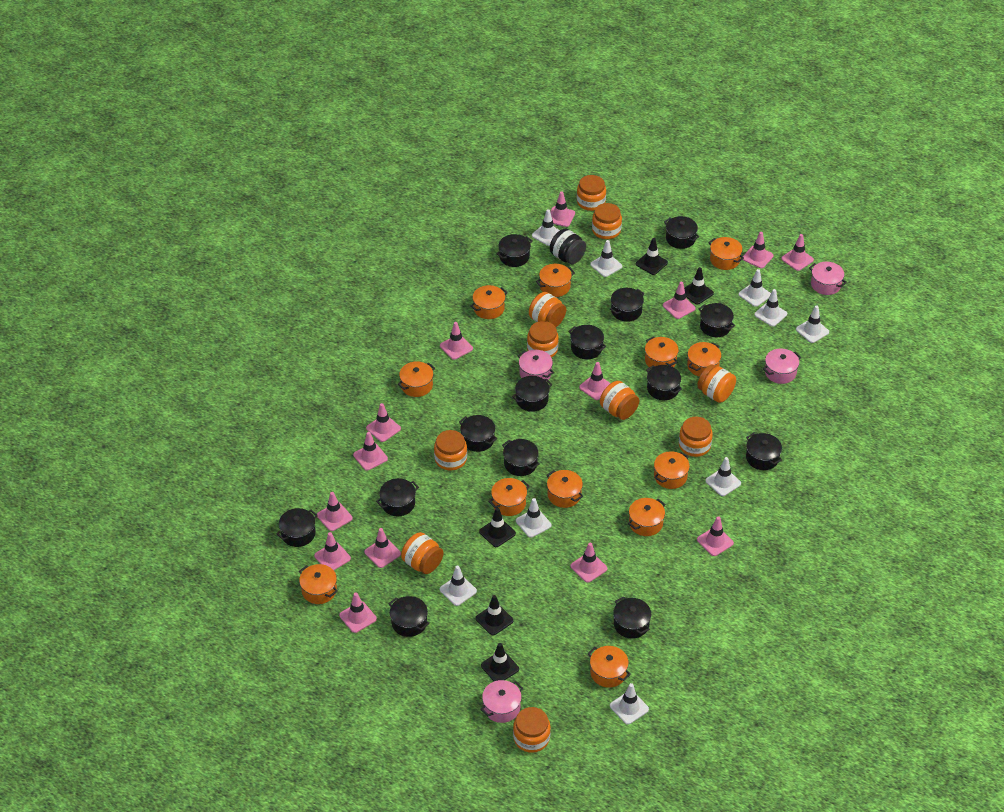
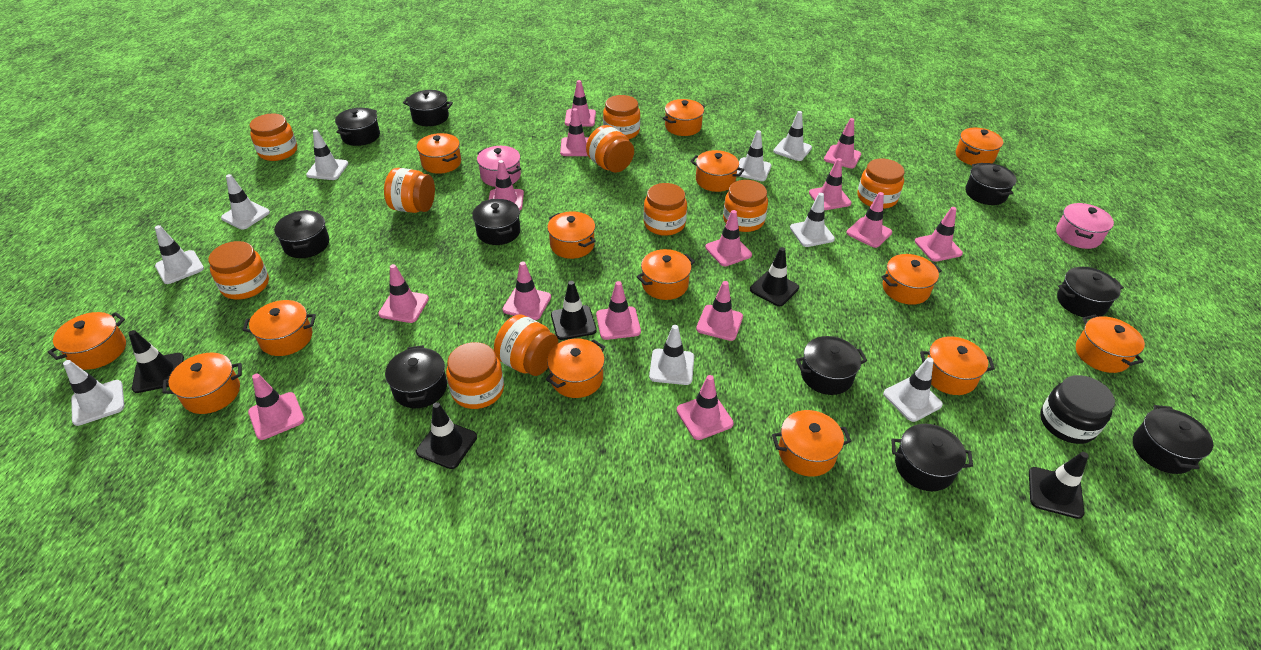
black pot: [277,508,318,547] [376,478,419,516] [388,596,429,637] [459,415,497,452] [496,234,532,267] [502,439,540,476] [512,376,552,412] [568,325,606,359] [610,288,644,322] [613,597,651,639] [646,365,682,400] [664,216,699,249] [699,303,735,337] [746,433,782,470] = 14 -> [274,210,329,258] [335,108,380,146] [385,345,447,408] [403,90,453,126] [472,199,521,245] [796,336,867,395] [891,424,973,491] [965,163,1017,205] [1057,267,1124,317] [1133,405,1213,474] = 10
orange pot: [299,564,338,604] [397,361,435,397] [470,285,508,319] [489,478,530,516] [536,264,575,297] [546,470,583,508] [588,646,631,688] [628,498,666,536] [645,336,679,369] [654,451,690,489] [687,342,721,377] [708,237,744,270] = 12 -> [48,312,126,370] [162,353,242,414] [243,300,316,356] [417,133,461,174] [546,339,605,398] [547,211,595,259] [636,249,695,300] [663,99,705,136] [690,150,744,192] [772,410,851,477] [881,254,942,305] [920,336,995,395] [956,128,1003,165] [1076,314,1145,373] = 14
pink pot: [480,680,523,723] [518,350,554,380] [763,348,801,384] [809,262,847,295] = 4 -> [477,146,521,187] [1056,203,1114,249] = 2

